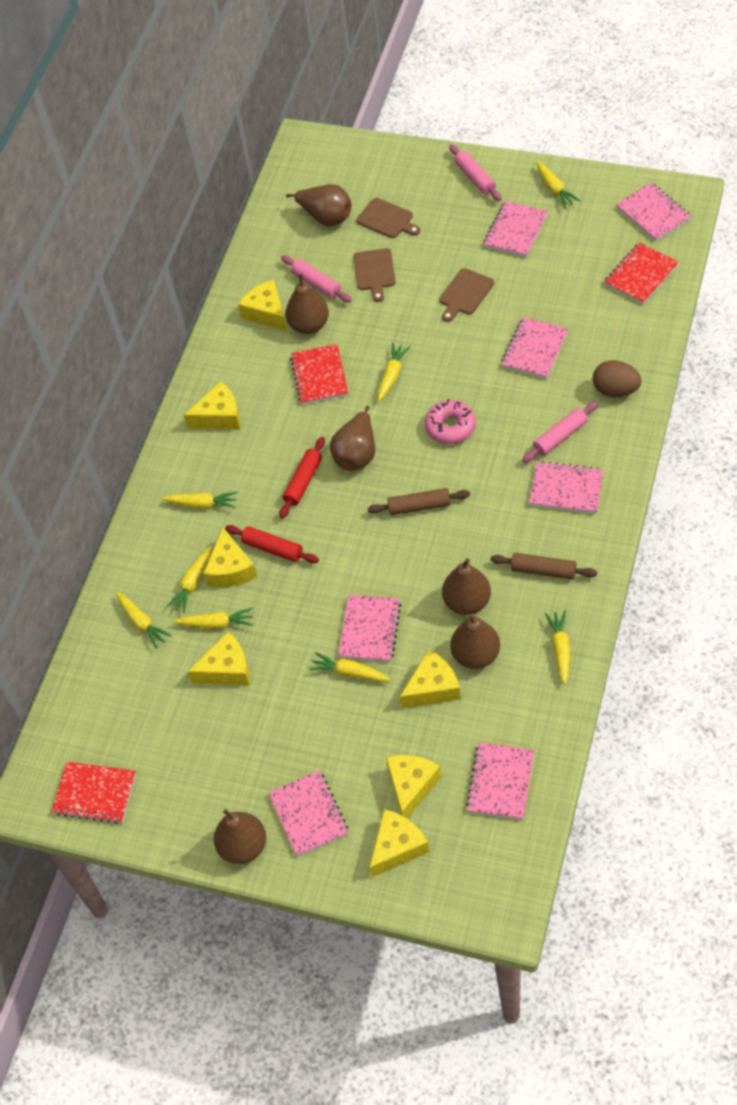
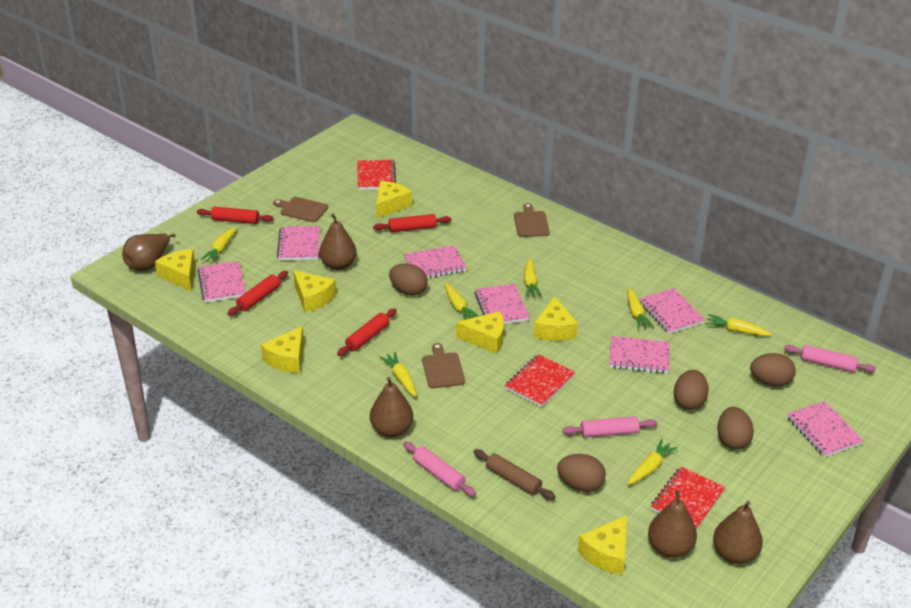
brown egg: [593,360,642,397] = 1 -> [389,263,428,296] [557,454,606,492] [674,370,709,410] [717,407,754,450] [750,353,796,387] = 5
brown pear: [214,809,266,864] [285,274,329,334] [286,184,351,226] [330,406,375,471] [442,558,491,615] [450,614,500,669] = 6 -> [122,233,176,271] [319,214,357,270] [370,377,413,437] [648,490,697,558] [713,501,763,564] = 5
brown rolling pin: [368,488,470,515] [491,553,597,580] = 2 -> [474,449,556,500] = 1
pink donut: [425,399,476,444] = 1 -> none = 0
red rolling pin: [225,525,319,563] [279,437,325,519] = 2 -> [197,207,274,224] [227,271,288,316] [337,308,397,356] [373,214,451,232] = 4
yellow carrot: [116,592,172,649] [161,492,238,509] [166,546,212,613] [174,608,253,629] [309,652,390,682] [378,343,410,402] [536,161,580,208] [545,611,571,685] = 8 -> [201,227,236,263] [379,352,416,397] [445,283,479,320] [524,258,542,297] [628,288,654,329] [628,439,677,485] [705,314,772,336] = 7

